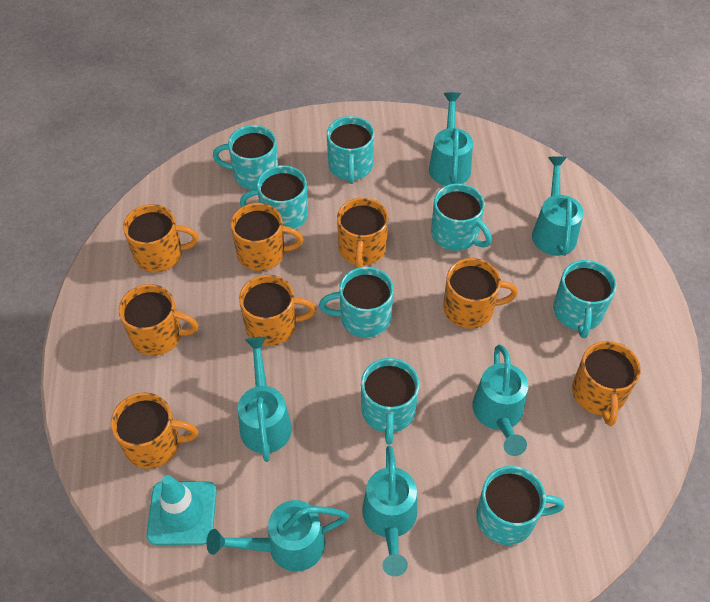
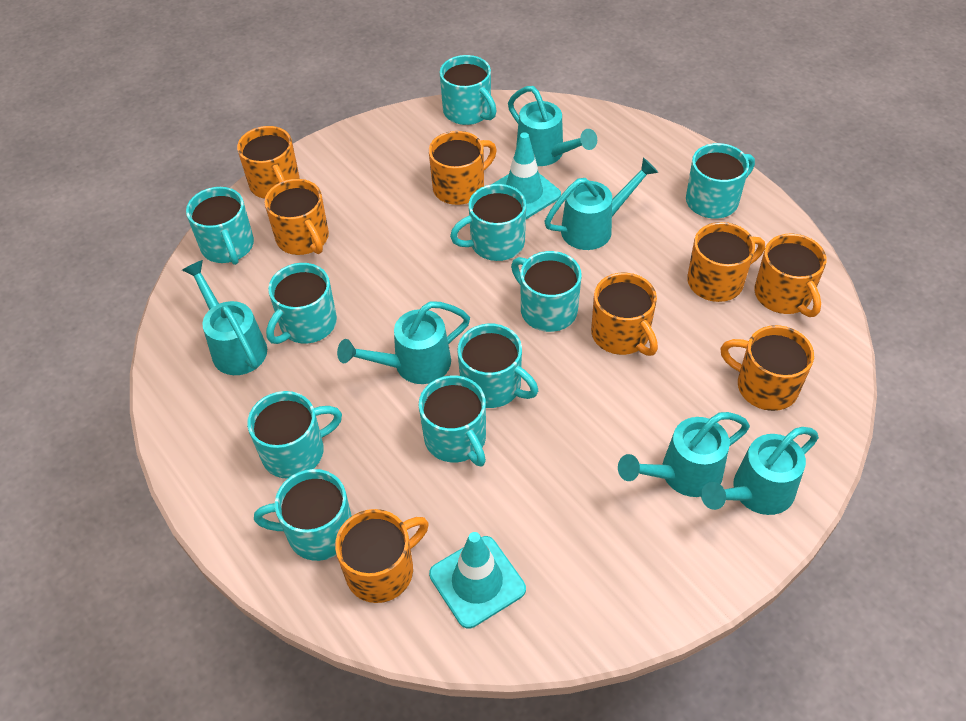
turquoise mug: [213,125,278,190] [240,165,308,229] [319,267,394,338] [327,116,375,184] [361,358,420,445] [431,184,492,251] [476,466,565,545] [553,260,617,338] = 8 -> [186,187,254,265] [247,391,342,479] [254,469,352,561] [266,263,337,344] [419,375,486,467] [440,55,497,125] [450,184,526,261] [457,324,538,408] [511,251,582,332] [686,143,755,219] = 10
turquoise traffic cone: [146,475,217,545] = 1 -> [429,532,526,629] [493,132,561,219] = 2

